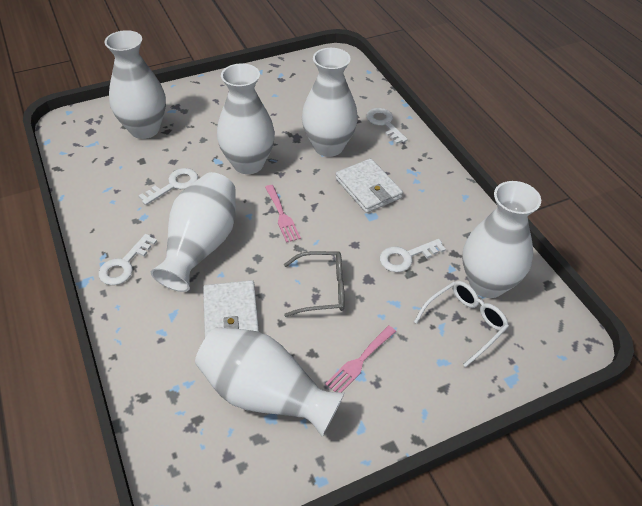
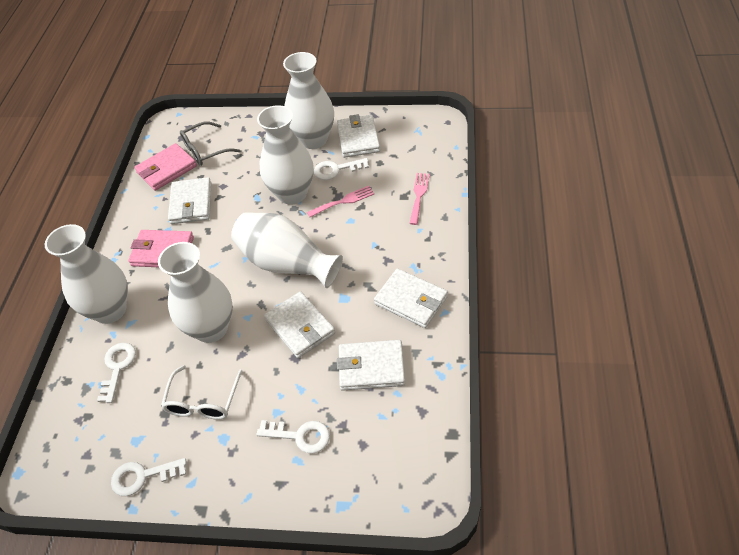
pink wallet: none = 0 -> [128,230,194,267] [134,143,197,191] = 2
white vase: [105,30,166,139] [151,172,236,292] [195,327,345,437] [217,63,275,174] [302,48,358,157] [462,181,541,298] = 6 -> [45,224,128,324] [158,242,233,343] [231,212,343,288] [257,105,314,205] [283,52,334,149] = 5
white wallet: [203,280,259,338] [336,158,403,213] = 2 -> [168,177,212,224] [264,291,335,358] [337,114,380,158] [337,340,405,390] [374,268,448,328] = 5

